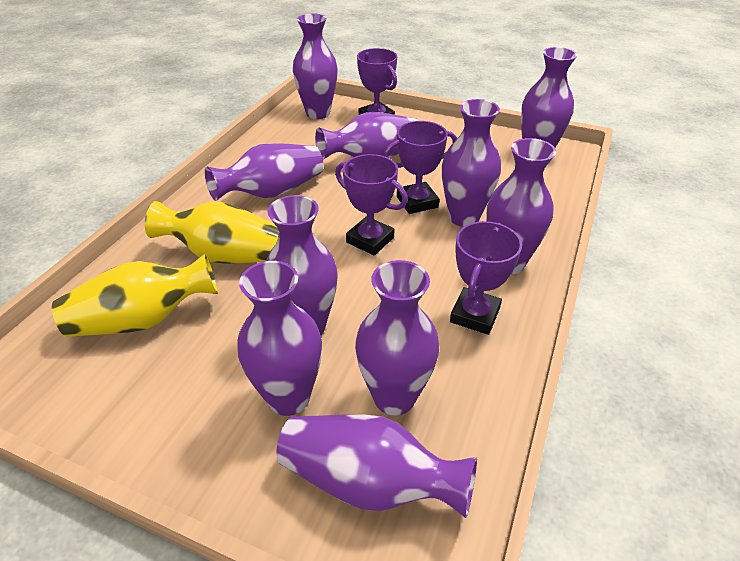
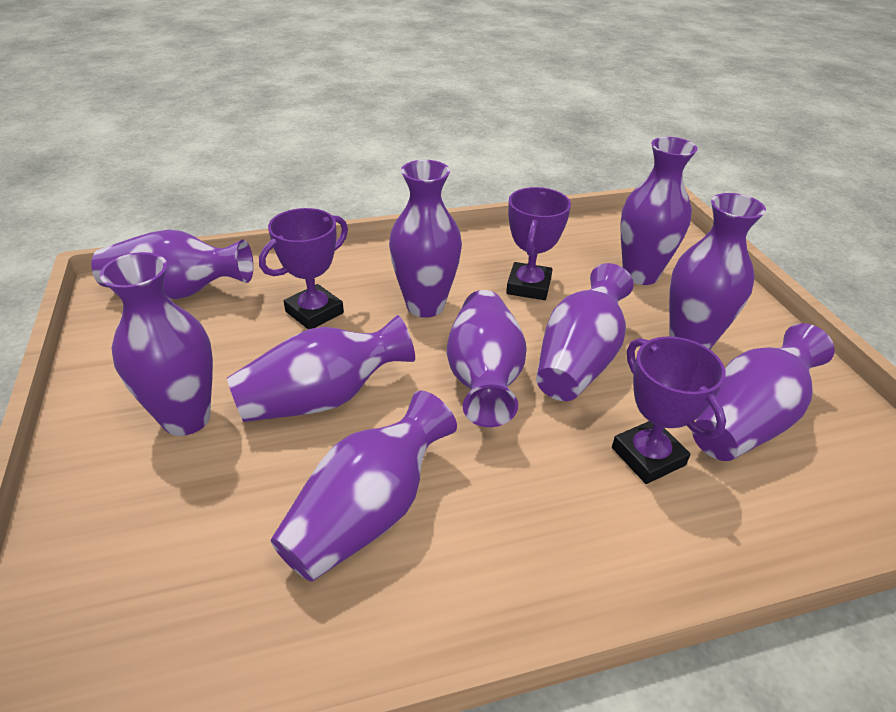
purple trophy: [335,154,408,256] [357,48,397,115] [384,121,457,214] [450,221,522,335] = 4 -> [259,208,348,329] [506,187,571,300] [612,336,726,484] = 3
yellow vase: [52,254,218,337] [145,201,280,263] = 2 -> none = 0

